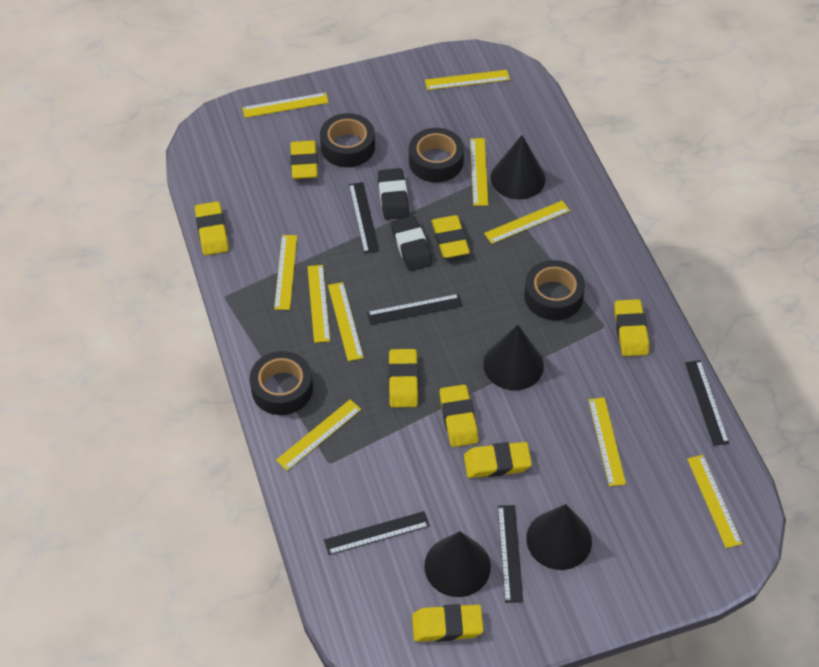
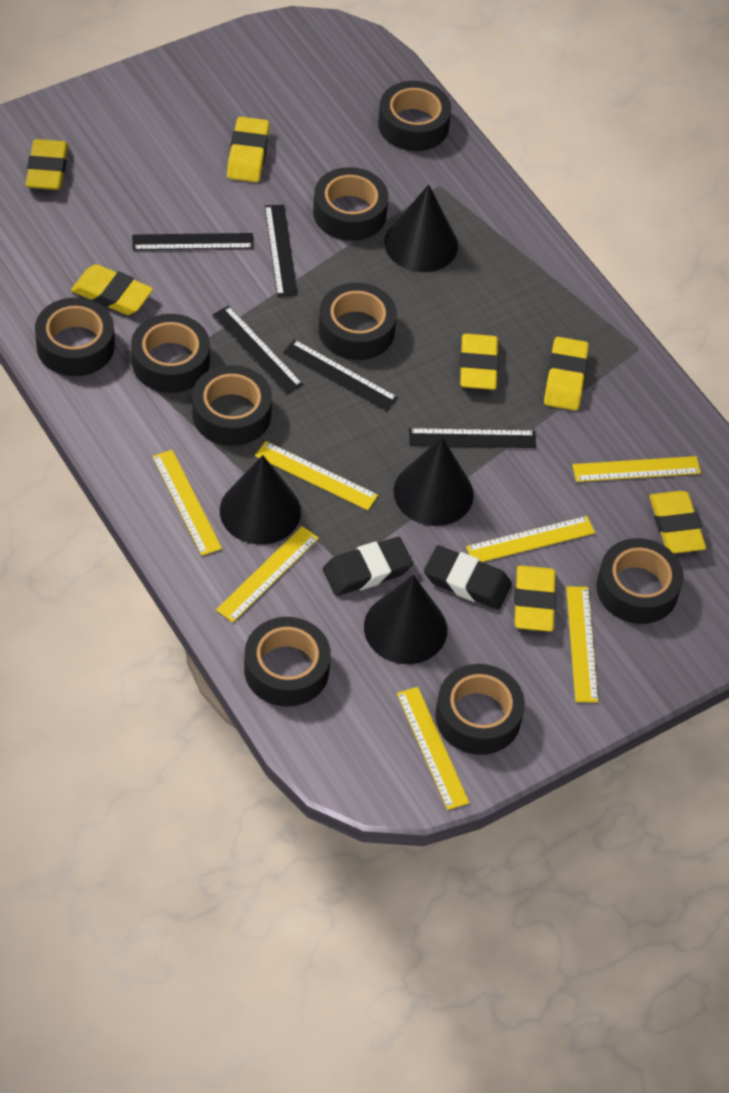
black tape: [250,351,313,415] [320,113,375,167] [409,128,464,182] [524,260,585,320] = 4 -> [35,297,115,376] [131,314,210,393] [192,365,272,446] [244,617,331,706] [313,167,389,241] [318,283,397,360] [378,81,452,151] [435,664,525,755] [596,538,684,624] = 9
yellow eraser: [195,201,229,255] [290,141,318,179] [388,349,418,407] [412,604,484,642] [432,215,470,258] [439,385,479,447] [464,442,532,478] [614,299,649,356] = 8 -> [26,139,68,190] [71,264,153,315] [227,117,269,182] [460,334,499,390] [514,565,556,632] [544,337,589,411] [649,491,706,554] = 7
yellow ruler: [242,92,329,118] [274,235,297,310] [276,400,361,471] [307,265,330,343] [328,282,364,361] [425,70,510,90] [470,138,488,206] [484,201,570,244] [589,397,626,486] [687,455,742,548] = 10 -> [152,450,222,556] [216,526,319,623] [255,441,378,510] [397,687,469,810] [466,516,595,562] [566,586,598,703] [572,456,701,482] = 7

